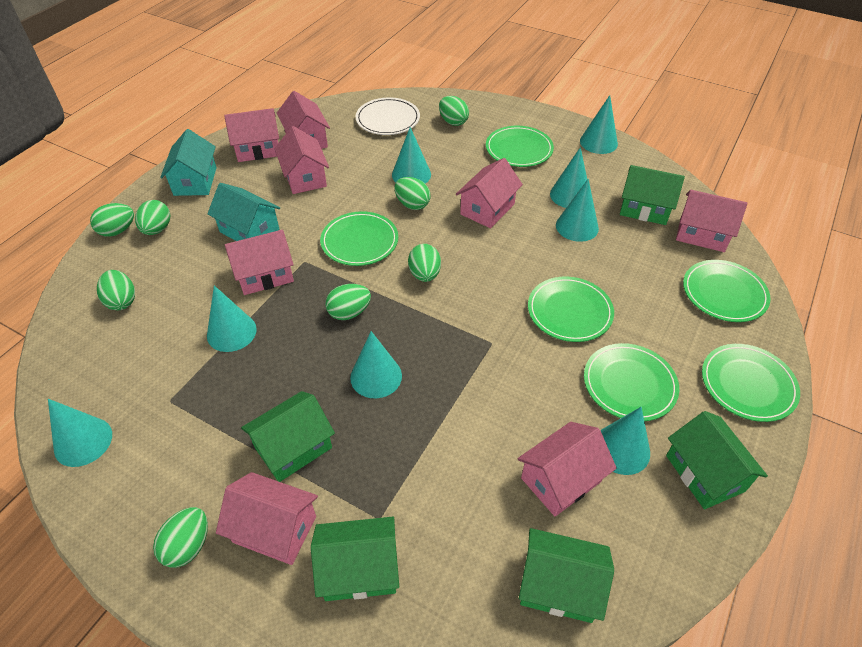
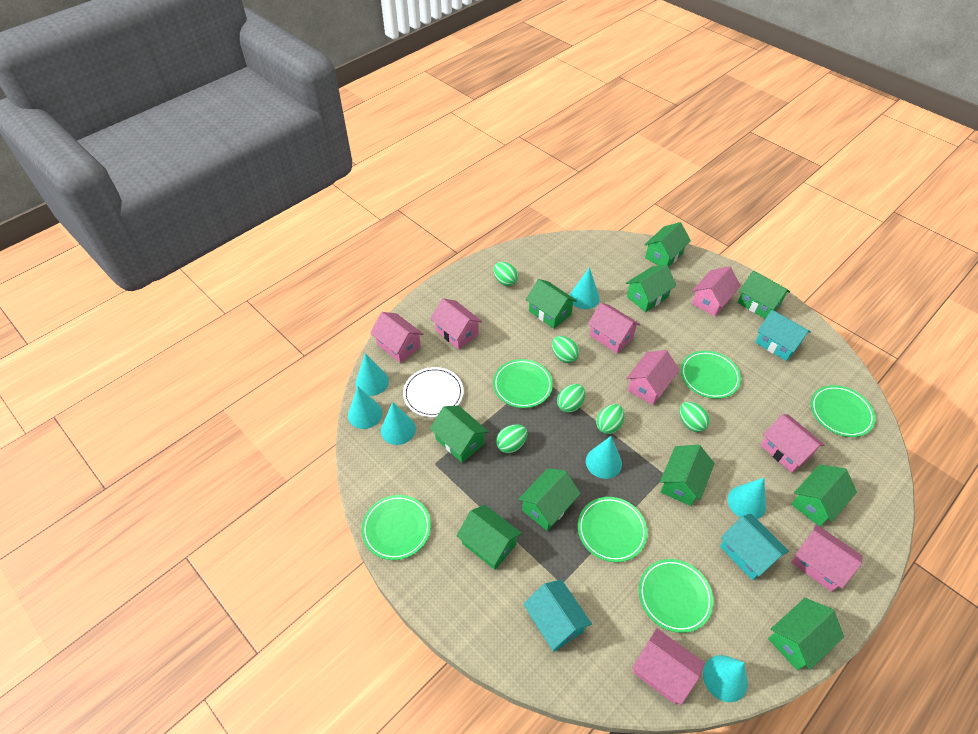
green egg: [90,203,134,237] [97,270,135,310] [135,200,170,235] [153,507,208,568] [325,284,371,320] [394,177,431,210] [408,244,441,282] [439,96,469,126] = 8 -> [494,262,518,286] [496,424,527,453] [552,336,579,363] [557,384,585,413] [596,404,624,434] [679,402,710,432] = 6
green house: [241,391,335,482] [311,517,399,601] [519,528,614,623] [620,165,685,225] [666,411,768,509] = 5 -> [430,406,489,463] [456,505,522,570] [518,468,581,531] [526,279,577,329] [626,264,676,312] [644,222,691,267] [660,445,715,506] [737,270,790,319] [768,598,844,671] [791,465,857,527] = 10
turquoise cone: [48,399,112,467] [207,285,257,352] [350,331,402,398] [392,127,431,184] [550,147,587,208] [556,179,599,242] [580,95,618,154] [600,407,650,475] = 8 -> [348,386,382,429] [355,353,389,396] [381,402,416,445] [569,267,600,309] [586,436,622,479] [703,655,748,702] [728,478,766,519] = 7
turquoise house: [160,129,217,196] [207,183,280,241] = 2 -> [523,580,592,652] [720,514,789,580] [755,310,811,361] = 3

